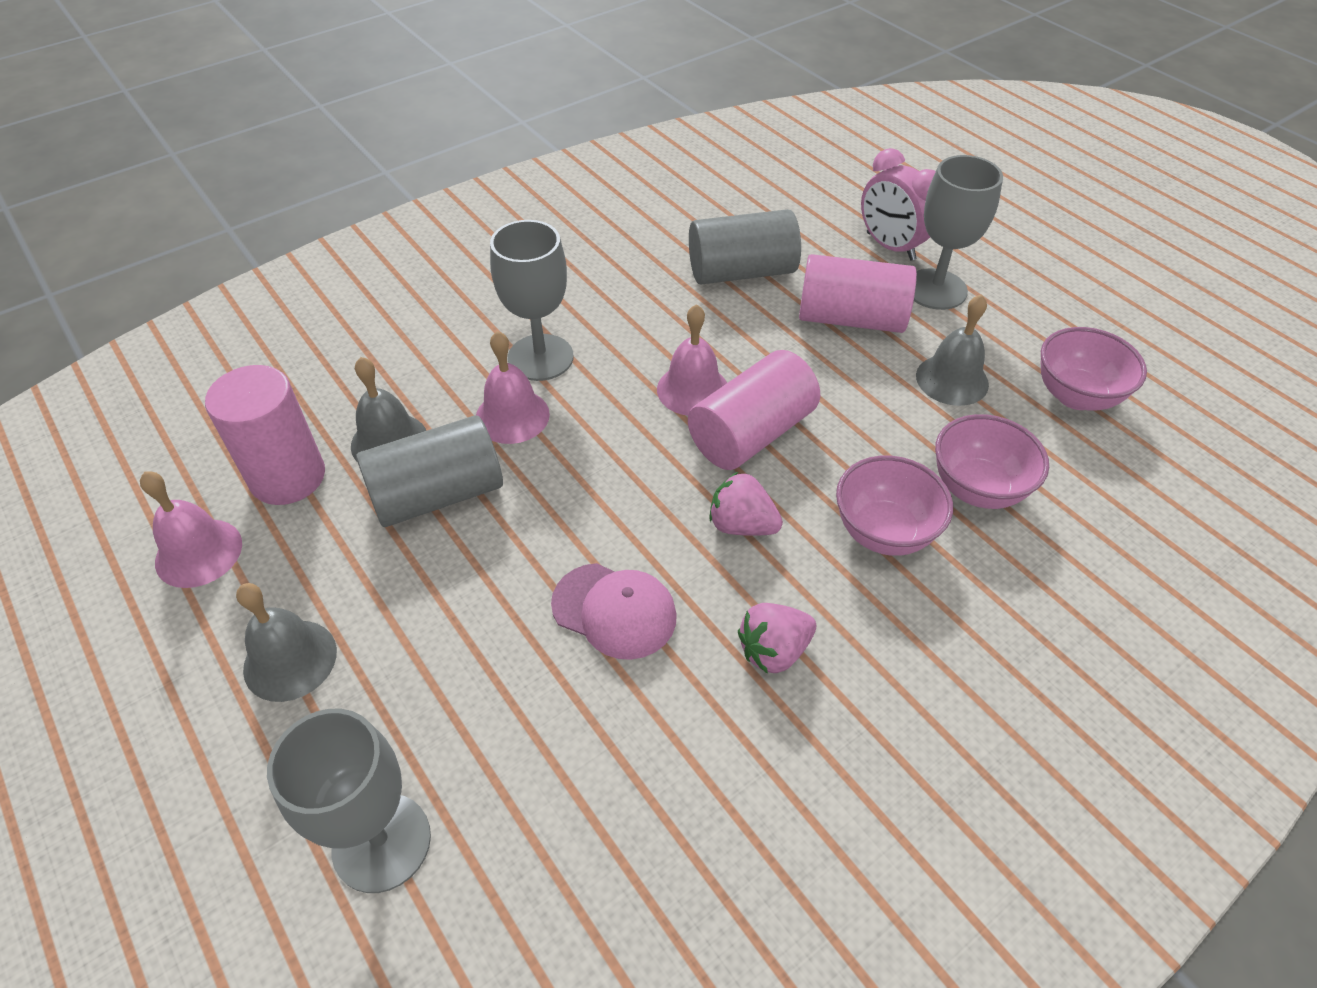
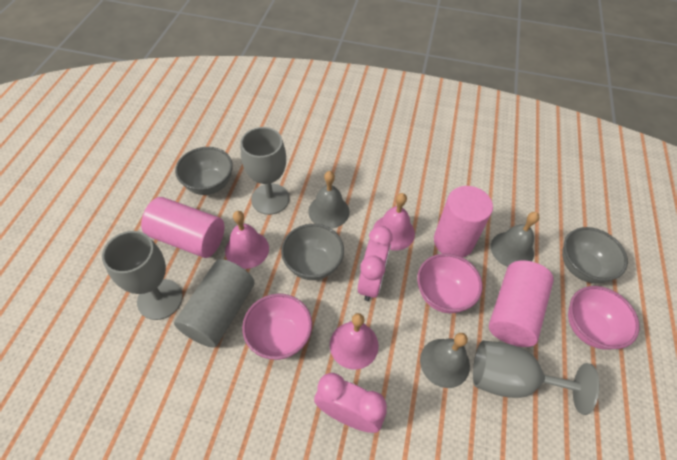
grey bowl: none = 0 -> [175,147,233,195] [281,224,344,280] [562,227,628,283] = 3
grey cylinder: [356,415,503,527] [689,209,801,285] = 2 -> [174,259,255,348] = 1
pink cap: [551,563,677,660] = 1 -> none = 0
pink clock: [861,148,936,260] = 1 -> [314,373,387,433] [358,226,393,301] = 2
pink strawberry: [709,472,783,536] [738,603,816,674] = 2 -> none = 0

